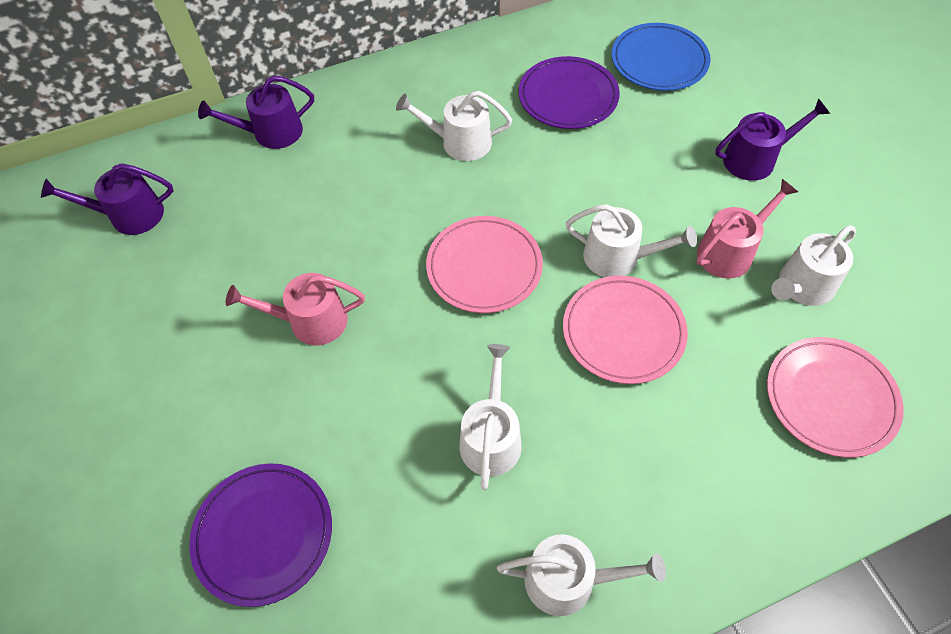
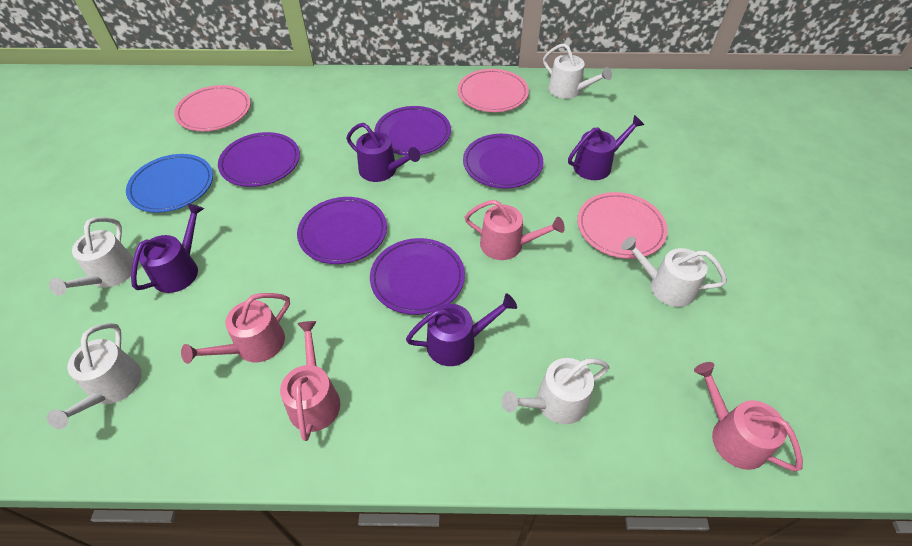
pink watering can: [226,273,365,345] [696,179,798,279] = 2 -> [181,293,290,364] [280,321,340,441] [465,200,565,260] [694,362,803,471] = 4
purple plate: [189,463,332,607] [519,56,620,129] = 2 -> [218,132,300,187] [297,197,387,264] [370,238,465,315] [374,106,451,155] [463,134,543,189] = 5
purple watering can: [41,163,173,235] [198,75,314,149] [715,98,830,181] = 3 -> [131,203,204,293] [346,123,420,182] [406,293,517,366] [568,115,644,180] = 4

